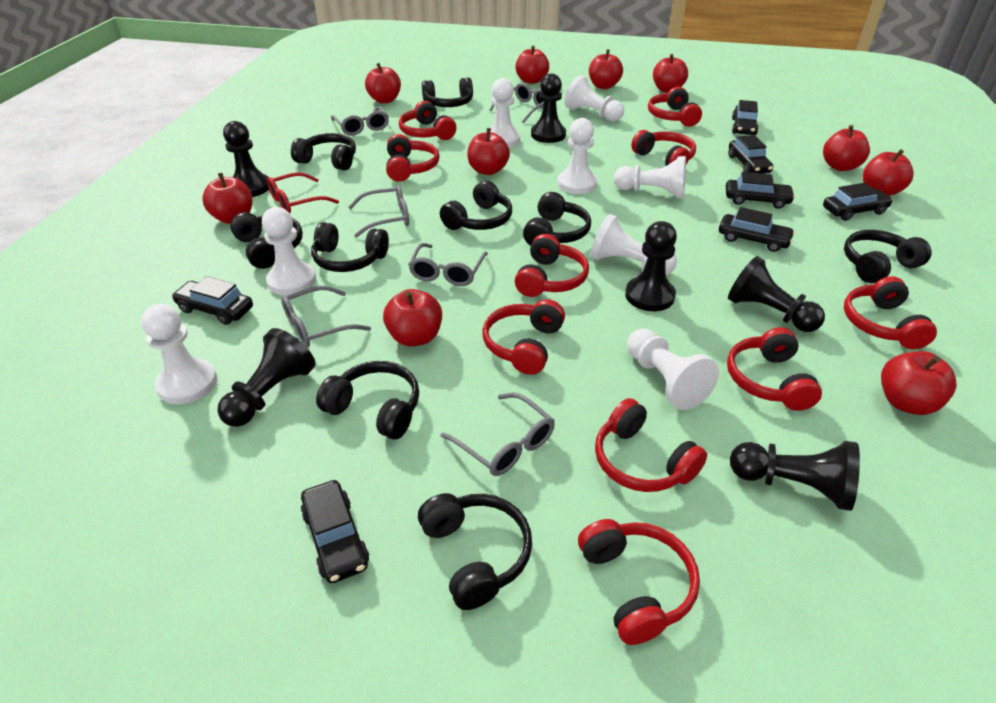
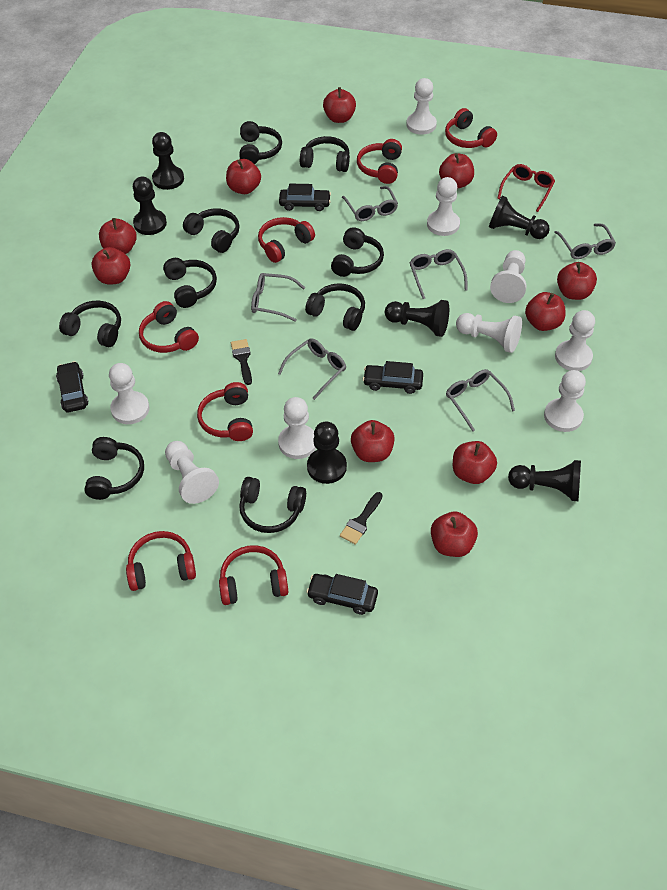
black brush: none = 0 -> [231,339,252,385] [340,492,383,545] = 2
black car: [172,276,253,325] [301,480,369,583] [719,207,795,252] [726,172,795,209] [728,135,773,174] [732,100,759,135] [823,183,893,221] = 7 -> [56,361,88,412] [279,184,331,211] [306,574,378,615] [363,361,423,394] = 4
red headphones: [386,134,440,182] [399,101,456,140] [482,299,565,375] [515,234,589,297] [578,519,700,645] [595,398,707,492] [631,130,696,166] [648,87,702,127] [727,327,822,411] [844,276,937,349] = 10 -> [126,531,196,591] [139,301,199,353] [197,382,253,441] [219,545,288,605] [258,217,315,263] [357,139,402,184] [445,108,497,148] = 7
white pawn: [141,304,217,404] [262,207,316,296] [491,78,520,148] [557,118,597,194] [565,75,624,121] [590,214,677,275] [614,156,686,198] [627,328,719,410] = 8 -> [109,363,149,424] [165,441,219,504] [278,397,316,459] [406,78,437,135] [427,177,460,236] [456,313,522,353] [490,250,526,303] [544,370,586,432] [555,310,595,371] = 9

